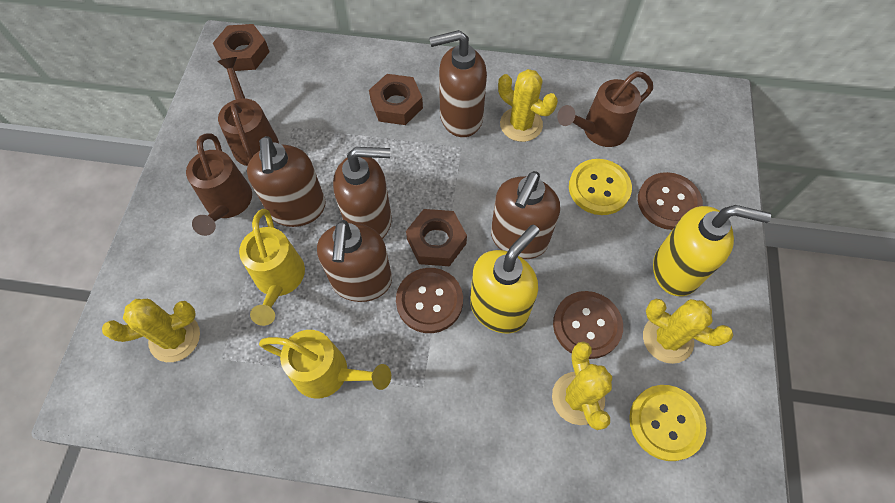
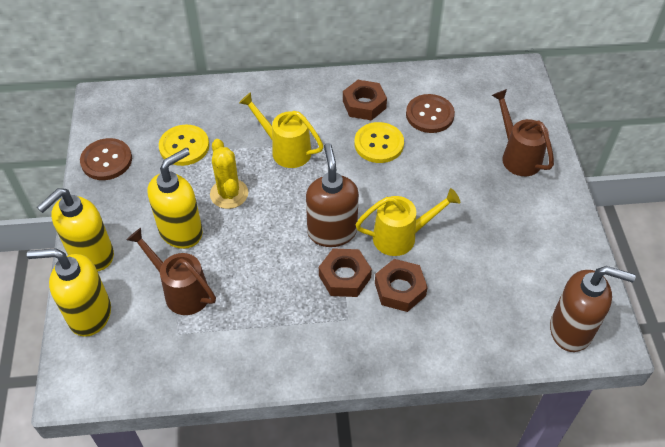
brown button: [396,268,463,333] [553,291,623,359] [638,172,703,230] = 3 -> [80,138,132,180] [406,94,455,133] = 2
brown soap dispenser: [247,136,326,227] [317,220,392,302] [333,147,392,239] [429,30,487,137] [491,171,560,259] = 5 -> [306,143,359,247] [550,266,636,352] = 2
brown watering can: [186,133,252,236] [217,57,279,166] [557,71,653,147] = 3 -> [127,228,216,315] [492,89,554,176] = 2
yellow cactus: [102,299,200,362] [498,69,558,142] [552,341,612,430] [643,299,733,364] = 4 -> [210,139,248,209] = 1
yellow soap dispenser: [470,225,540,333] [653,205,771,296] = 2 -> [27,248,111,337] [37,188,114,272] [148,148,203,249] = 3

